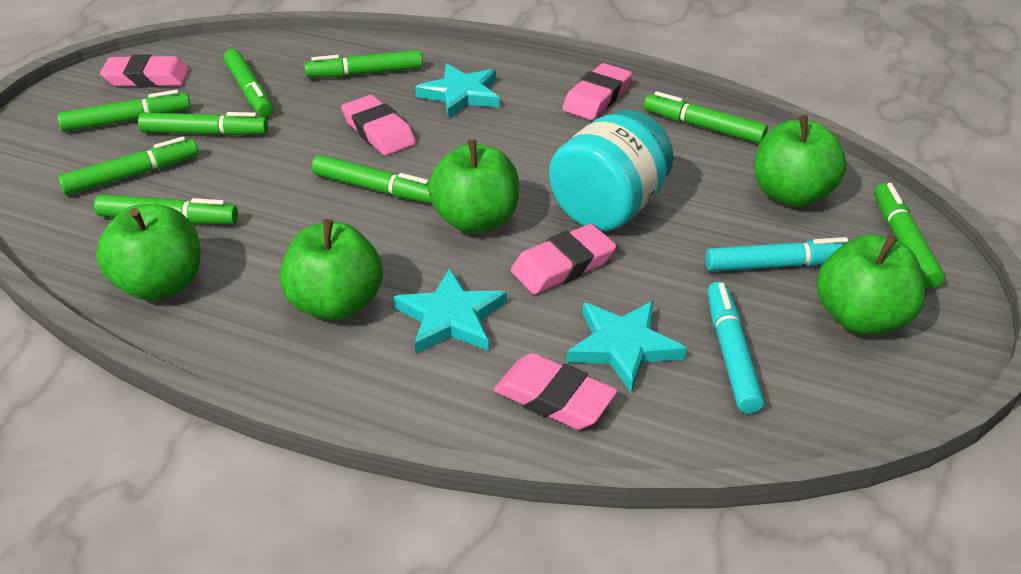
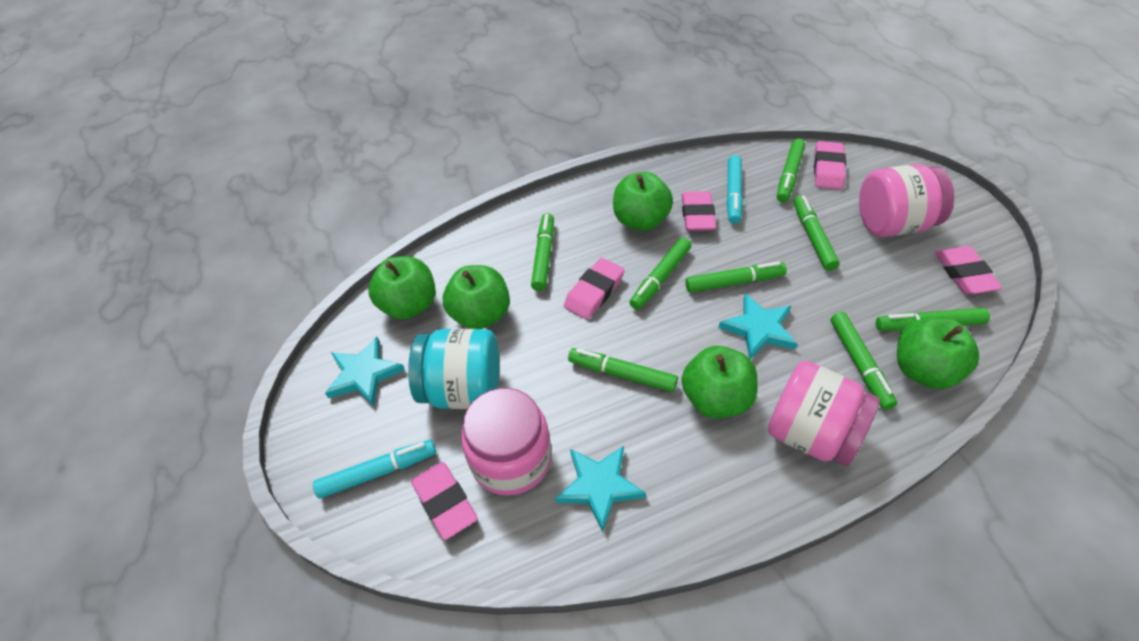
green marker: [57,90,191,132] [58,137,198,195] [94,195,238,224] [138,112,268,136] [223,49,273,117] [304,50,423,78] [312,155,432,204] [644,91,768,144] [874,183,945,289] = 9 -> [531,213,554,291] [568,348,678,392] [629,238,691,310] [685,261,787,293] [777,139,805,202] [793,195,840,271] [831,312,897,410] [876,308,990,331] = 8
pink jar: none = 0 -> [461,388,551,496] [768,361,880,467] [859,164,954,237] = 3

